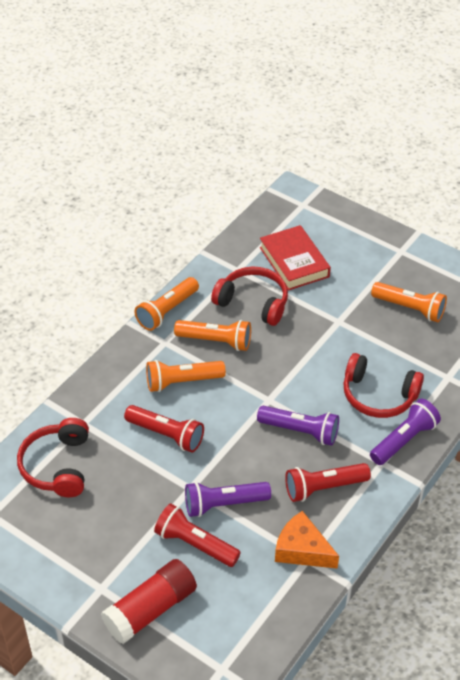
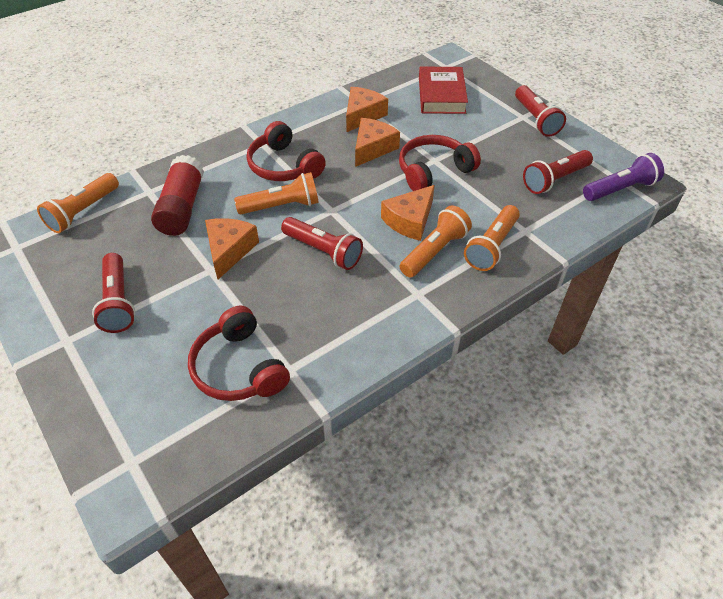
orange cheese: [275,511,339,569] = 1 -> [205,218,259,279] [346,87,388,132] [355,118,400,167] [381,185,435,241] = 4
purple flashlight: [185,482,271,517] [257,406,339,446] [370,399,441,465] = 3 -> [583,153,664,201] = 1
red flashlight: [124,405,204,453] [154,503,241,567] [285,463,371,502] = 3 -> [92,253,135,333] [281,217,363,270] [515,85,566,137] [523,150,593,194] = 4

